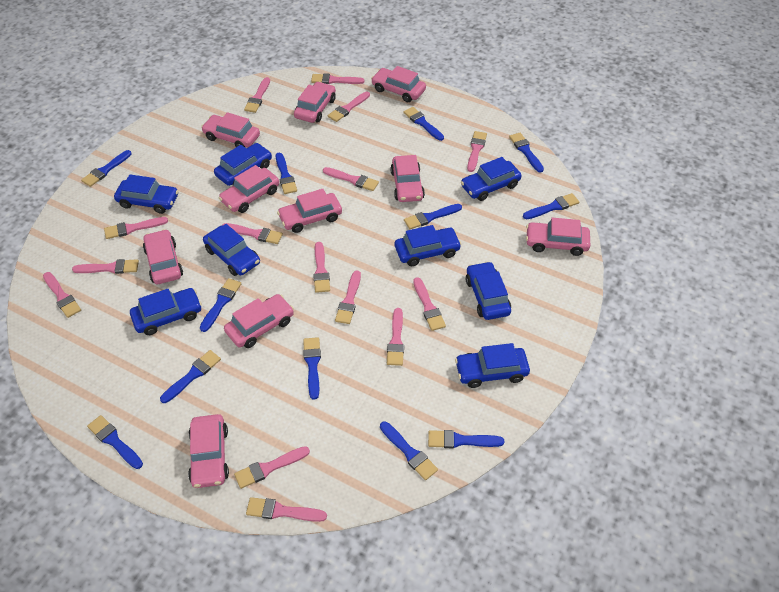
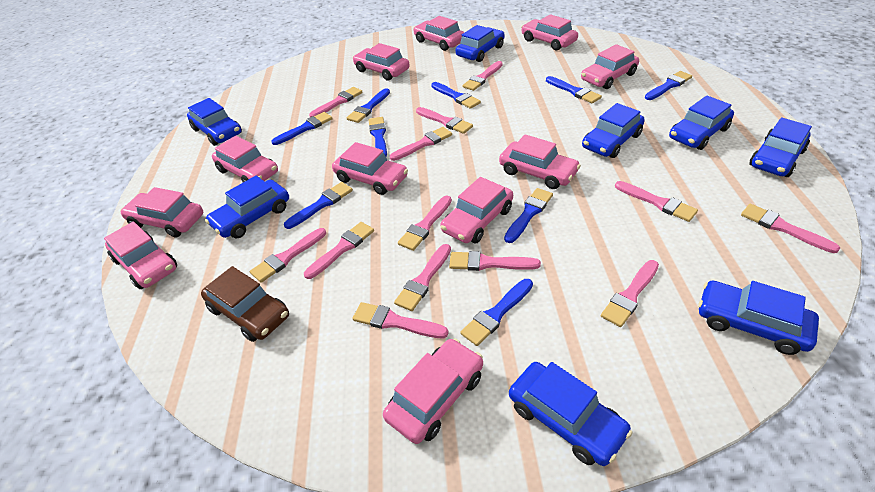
blue brush: [81,150,132,187] [87,415,143,469] [160,350,221,403] [200,278,241,332] [276,153,297,194] [303,337,321,400] [380,421,438,480] [403,107,444,141] [404,204,462,229] [428,430,504,448] [509,133,544,173] [523,193,579,219] = 12 -> [271,112,333,145] [284,182,353,229] [347,88,390,123] [368,117,387,157] [431,82,481,109] [460,279,533,346] [504,188,553,243] [546,76,602,103] [645,71,692,100] = 9
brown car: none = 0 -> [201,266,289,342] = 1
pink brush: [43,272,81,318] [72,259,139,274] [104,217,168,239] [222,223,283,244] [234,446,310,489] [244,77,270,113] [246,497,327,522] [311,73,364,84] [313,242,330,293] [323,167,379,191] [328,91,370,122] [335,270,361,324] [387,308,404,366] [413,277,446,331] [467,131,487,172] = 15 -> [250,228,326,283] [304,222,374,279] [309,87,363,117] [352,302,449,338] [390,127,452,161] [394,244,451,311] [398,196,452,251] [416,107,473,134] [449,251,541,271] [463,61,503,91] [601,260,659,327] [615,181,698,222] [741,204,840,253] = 13
pink car: [143,229,183,284] [188,414,229,488] [201,112,260,148] [219,165,279,213] [224,294,294,348] [277,189,342,233] [294,82,336,123] [371,66,426,102] [390,155,425,202] [526,218,590,256] = 10 -> [104,222,177,289] [120,187,203,237] [212,136,278,182] [332,142,408,195] [353,43,410,81] [383,338,483,444] [413,16,465,51] [440,177,513,243] [499,134,581,189] [521,14,578,51] [581,44,639,89] = 11

